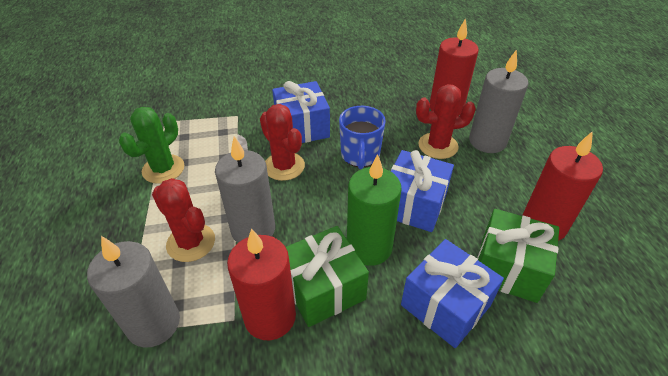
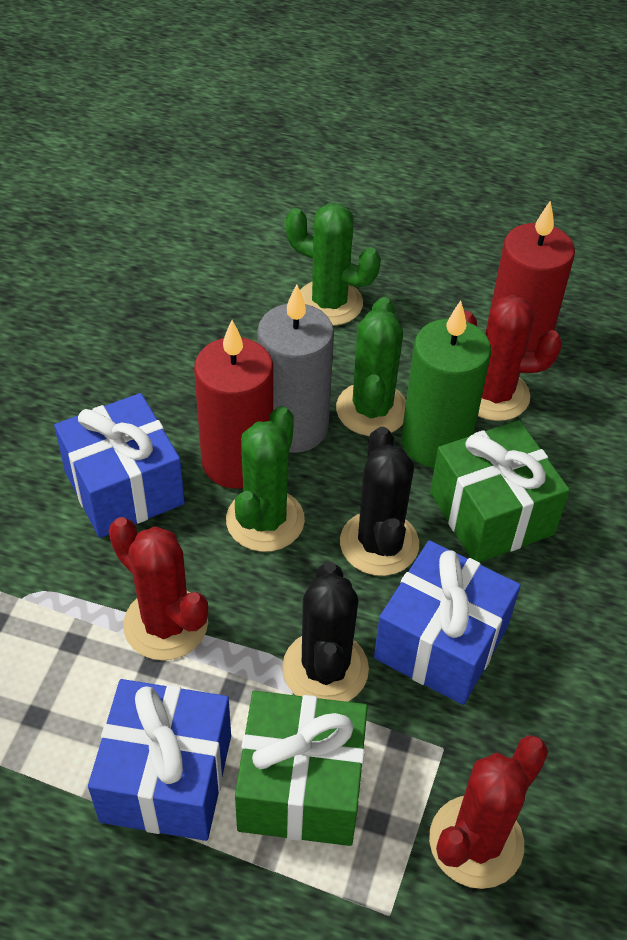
black cactus: none = 0 -> [282,562,369,702] [340,427,419,576] = 2
blue mug: [339,106,386,169] = 1 -> none = 0
green cactus: [119,107,184,184] = 1 -> [226,406,305,552] [286,203,381,326] [336,297,406,436] = 3
grey candle: [87,236,180,348] [215,136,275,243] [469,49,528,153] = 3 -> [257,284,334,453] = 1
red candle: [227,228,296,340] [430,18,479,116] [522,131,603,241] = 3 -> [194,320,273,489] [485,200,575,351] = 2

